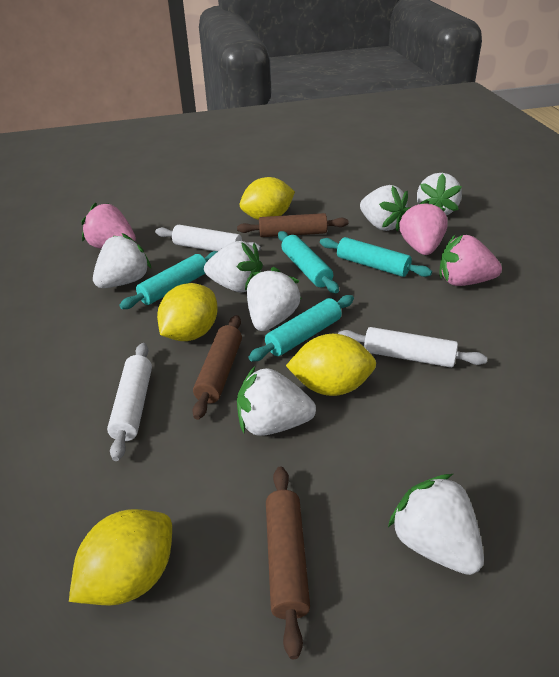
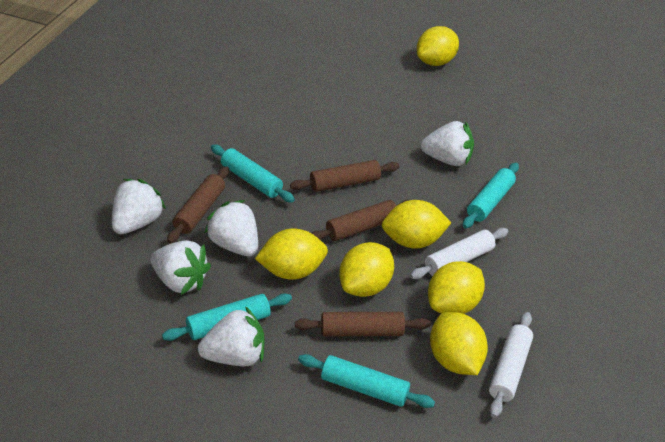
brown rolling pin: [192,315,242,420] [237,213,349,237] [266,467,310,659] = 3 -> [167,167,229,244] [290,160,400,192] [295,312,431,336] [312,200,409,241] = 4
pink strawberry: [82,202,136,249] [399,199,448,255] [439,235,502,286] = 3 -> none = 0
white rolling pin: [107,343,152,461] [155,225,261,251] [338,327,487,368] = 3 -> [410,228,508,279] [489,312,533,418] = 2
white strawberry: [93,233,152,288] [204,241,263,292] [237,366,316,436] [247,267,302,331] [360,185,408,232] [388,474,484,575] [417,173,462,215] = 7 -> [112,179,166,234] [150,240,211,295] [198,306,264,366] [204,200,258,256] [421,121,474,166] = 5
yellow lemon: [69,509,172,606] [157,283,218,341] [240,177,295,220] [286,334,376,396] = 4 -> [255,228,328,280] [339,242,394,297] [382,200,451,249] [416,26,459,66] [428,261,485,314] [430,312,488,375] = 6

